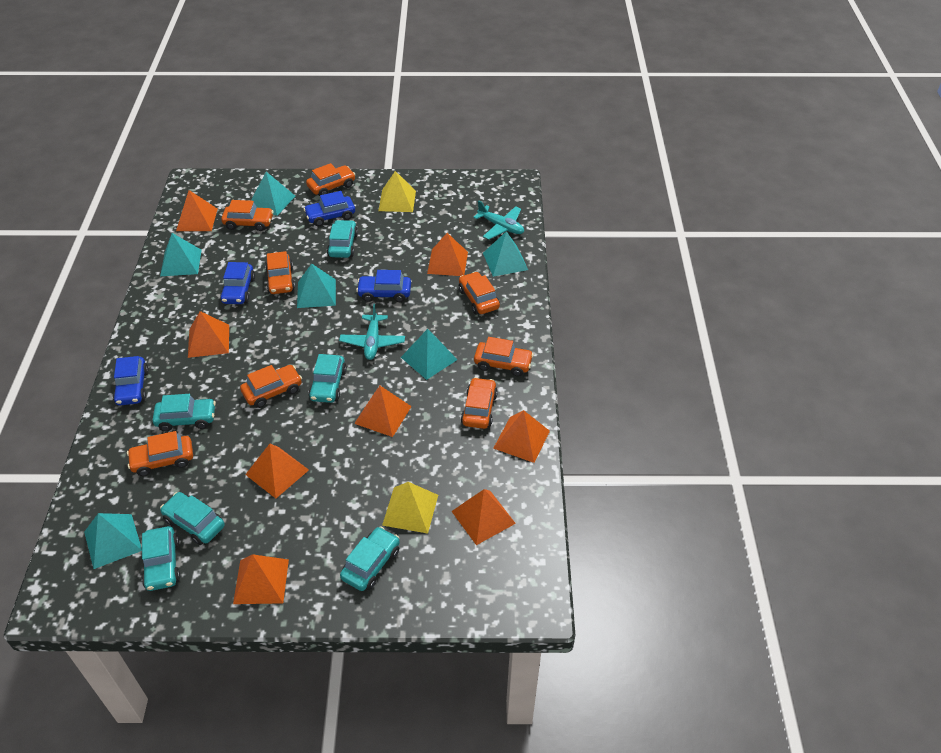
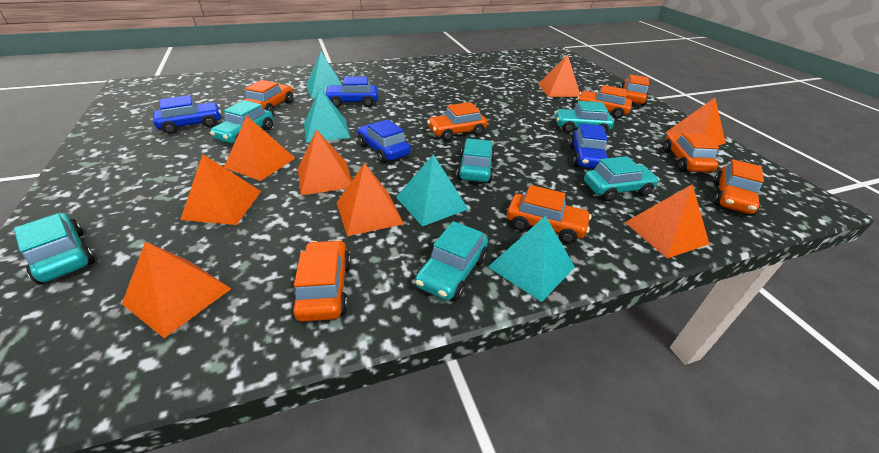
turquoise plane: [339,304,405,360] [473,200,524,240] = 2 -> none = 0
turquoise pyramid: [84,513,142,569] [160,233,202,276] [251,172,295,216] [297,264,336,308] [401,329,458,380] [483,231,528,277] = 6 -> [304,88,350,143] [306,52,343,98] [396,154,468,227] [488,216,575,302] = 4
yellow pyramid: [378,171,416,212] [382,482,438,534] = 2 -> none = 0

